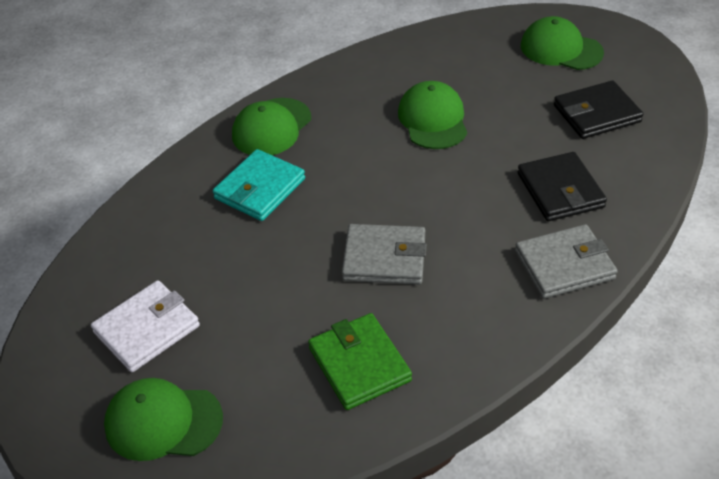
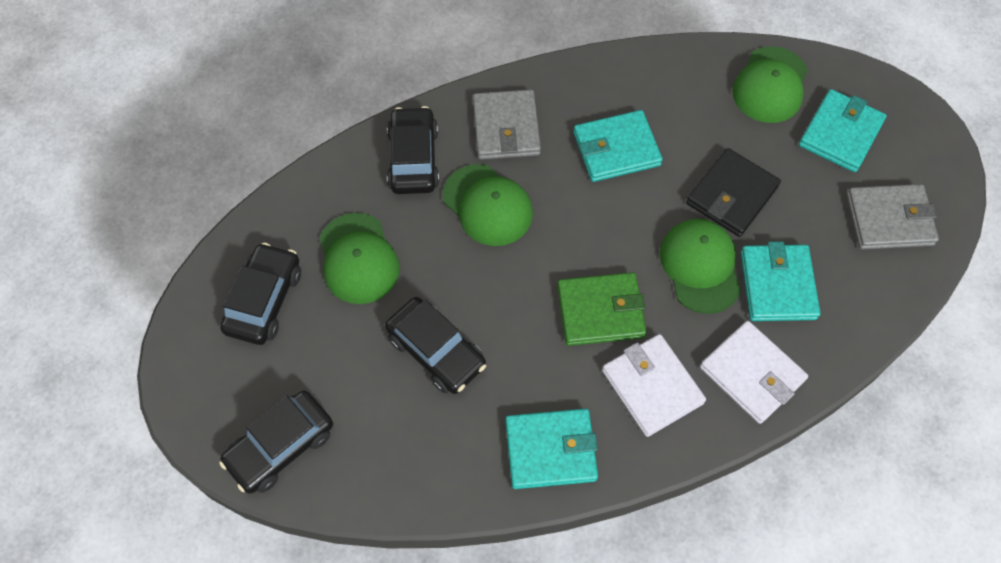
black car: none = 0 -> [219,391,333,494] [220,242,301,345] [385,297,486,394] [387,106,440,194] = 4
black wallet: [518,152,607,221] [554,81,644,139] = 2 -> [686,148,781,237] = 1
turquoise wallet: [213,149,305,221] = 1 -> [505,409,598,489] [573,110,663,182] [741,241,821,321] [799,89,887,172] = 4
white wallet: [91,280,200,372] = 1 -> [602,334,706,437] [700,321,808,424] = 2

